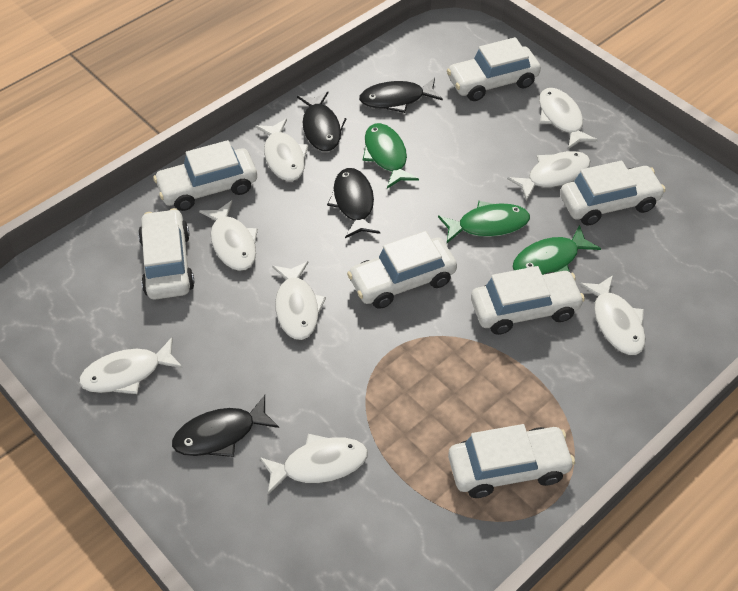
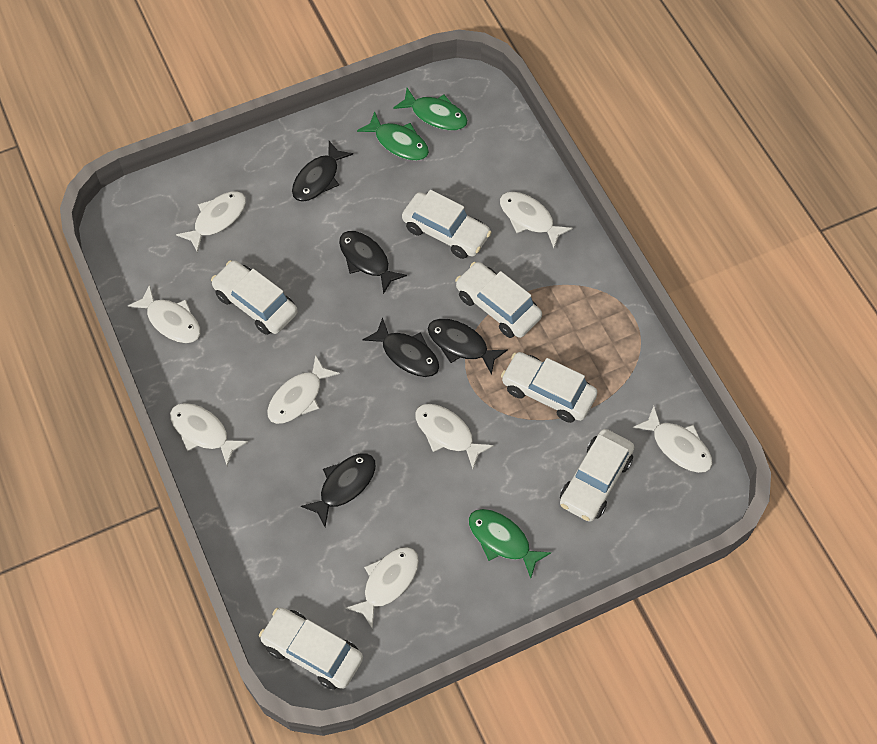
black fish: [172,395,279,457] [297,91,346,152] [327,168,380,238] [359,78,443,113] = 4 -> [292,141,353,202] [301,453,376,527] [339,231,407,294] [362,317,439,377] [428,319,508,375] = 5
white car: [138,208,195,300] [153,140,257,211] [347,231,457,309] [447,37,541,101] [448,424,575,498] [471,266,585,335] [560,161,666,226] = 7 -> [211,260,298,335] [259,608,363,690] [402,190,492,259] [455,262,542,338] [501,352,597,423] [560,429,634,522] = 6

